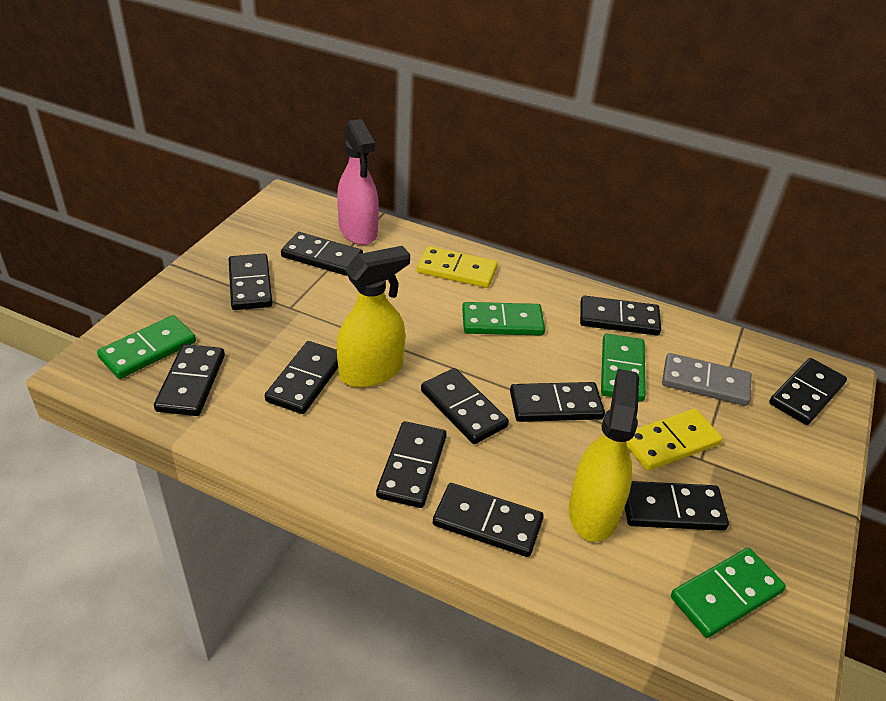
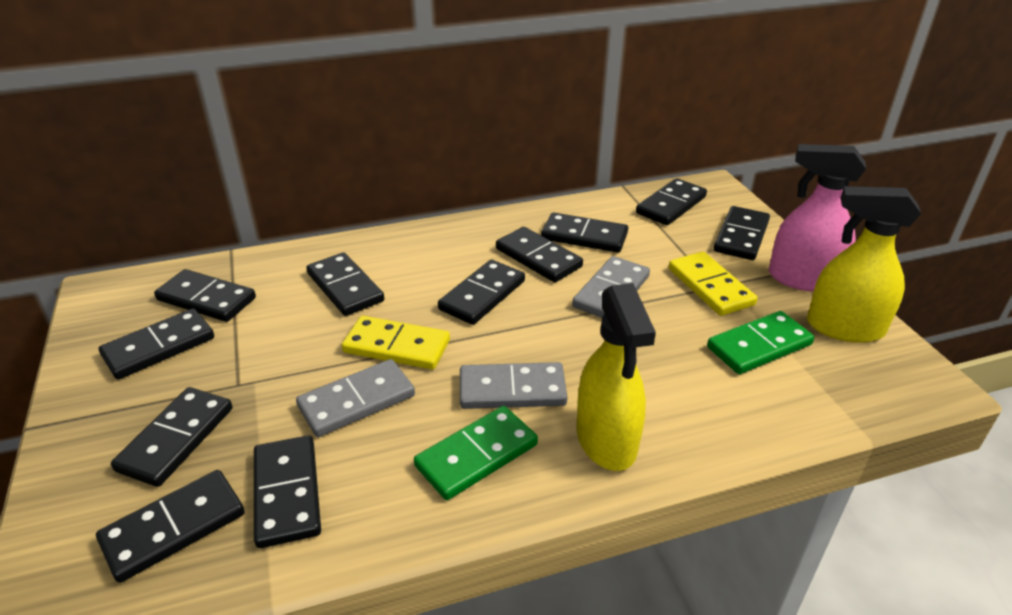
green domino: [97,315,196,379] [462,302,545,336] [601,334,646,402] [671,548,786,638] = 4 -> [414,406,538,500] [707,311,814,374] = 2
grey domino: [662,353,752,406] = 1 -> [296,359,415,437] [460,362,568,409] [572,256,650,318] = 3

